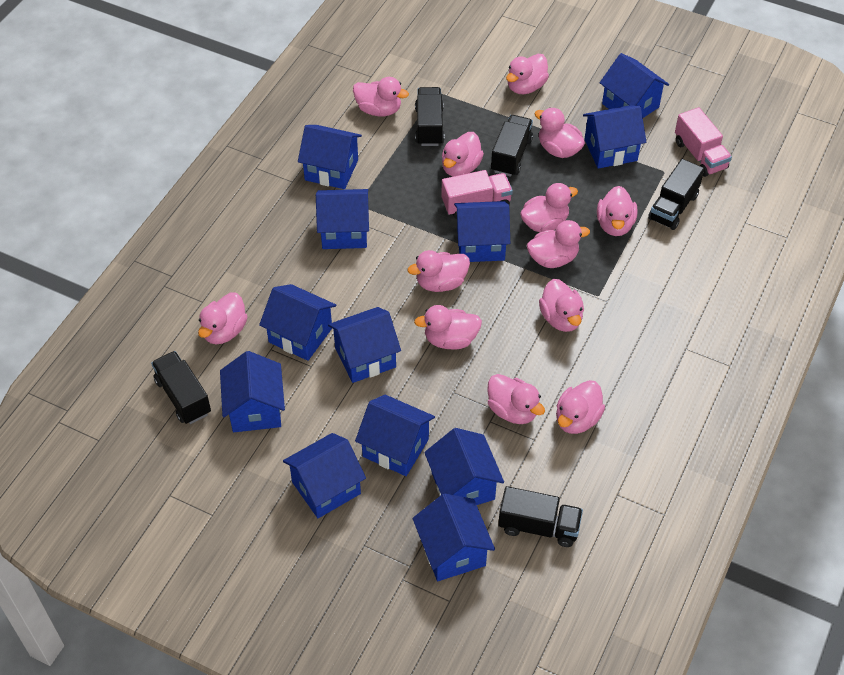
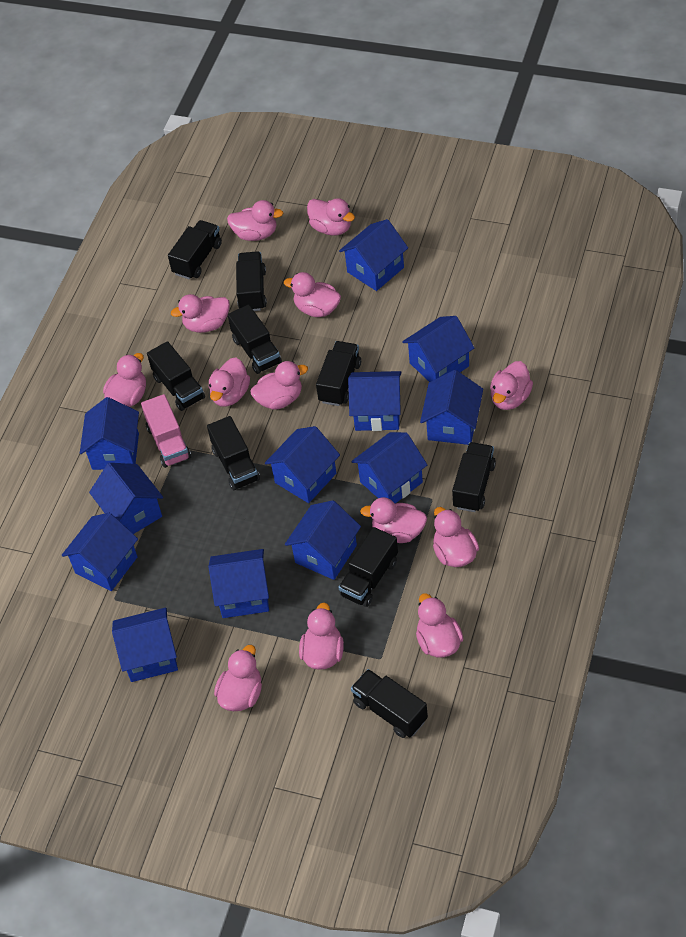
black truck: [151,351,211,424] [415,87,444,146] [491,115,533,177] [498,486,583,547] [648,159,704,230] = 5 -> [147,341,205,411] [168,220,222,280] [207,416,260,490] [228,304,282,374] [236,251,267,311] [316,341,361,406] [338,527,398,607] [351,669,428,738] [452,442,496,512] = 9
pink truck: [441,170,513,219] [675,107,732,177] = 2 -> [141,394,191,468] = 1

